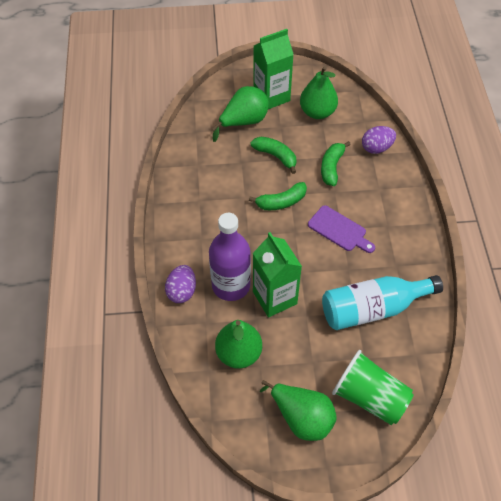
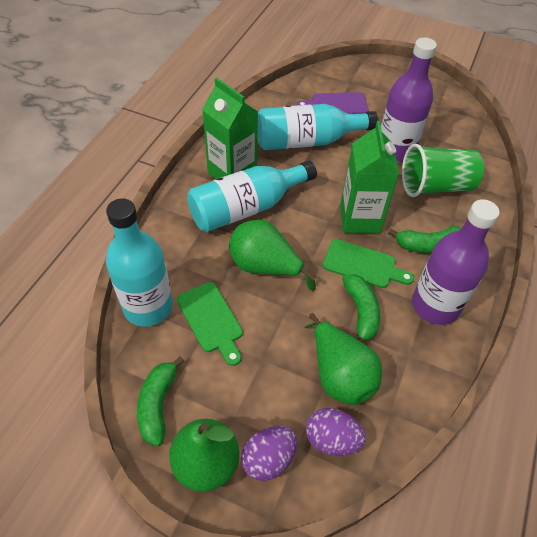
green cutting board: none = 0 -> [177,282,243,366] [323,239,414,288] = 2
green pear: [212,86,269,142] [215,320,262,369] [259,380,337,441] [300,66,338,119] = 4 -> [169,419,239,492] [229,220,316,291] [304,313,382,405] = 3
purple bottle: [209,213,251,301] = 1 -> [381,37,437,161] [412,199,500,325] = 2
turquoise bottle: [322,275,443,330] = 1 -> [106,198,173,327] [187,160,317,232] [258,104,378,150] = 3

